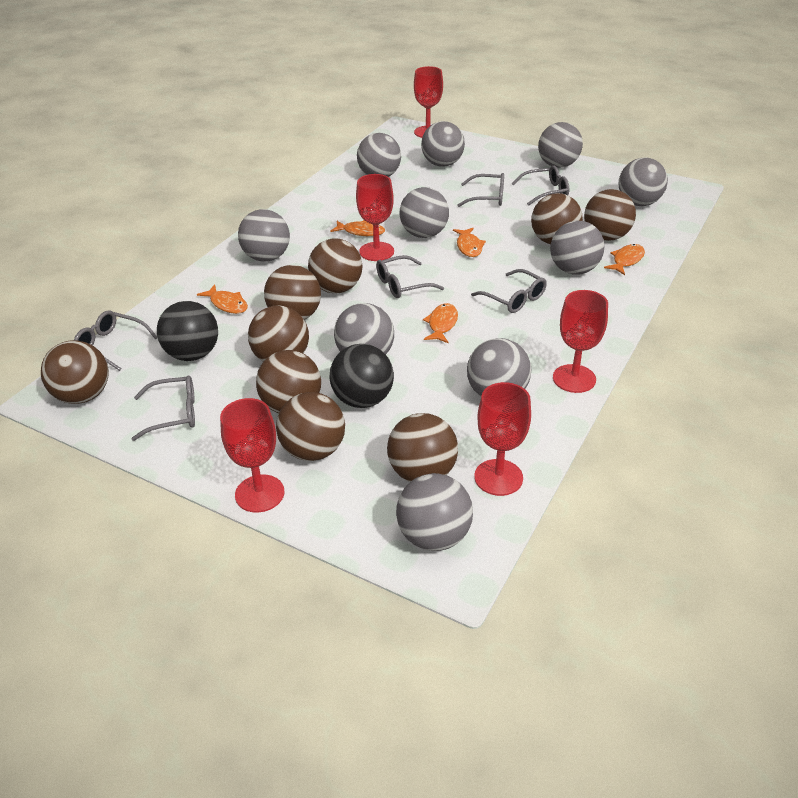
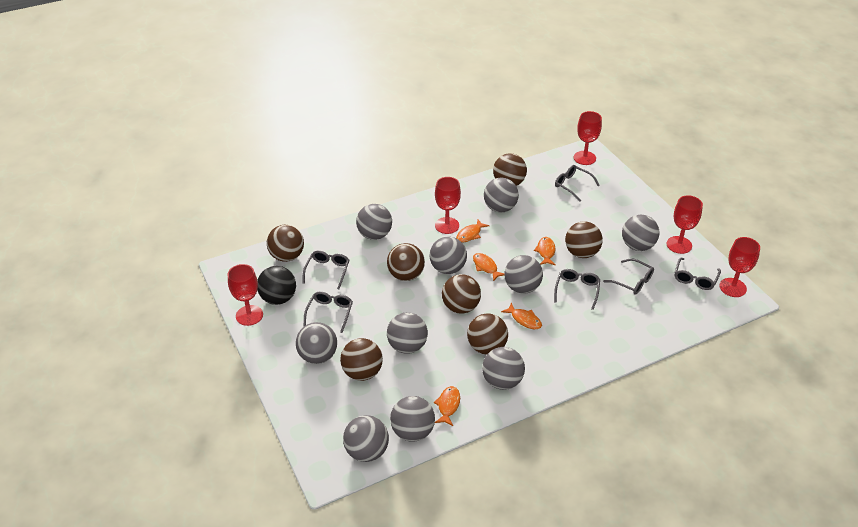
black ball: [157,301,218,361] [330,344,394,408] = 2 -> [257,266,296,305] = 1
brown ball: [41,340,109,404] [248,306,309,362] [256,350,321,413] [264,265,321,320] [276,392,345,461] [308,239,362,293] [387,413,458,482] [531,193,583,244] [584,189,636,241] = 9 -> [267,225,304,262] [340,338,383,381] [387,243,425,281] [442,274,481,314] [467,313,508,355] [493,153,527,186] [565,221,603,258] = 7

